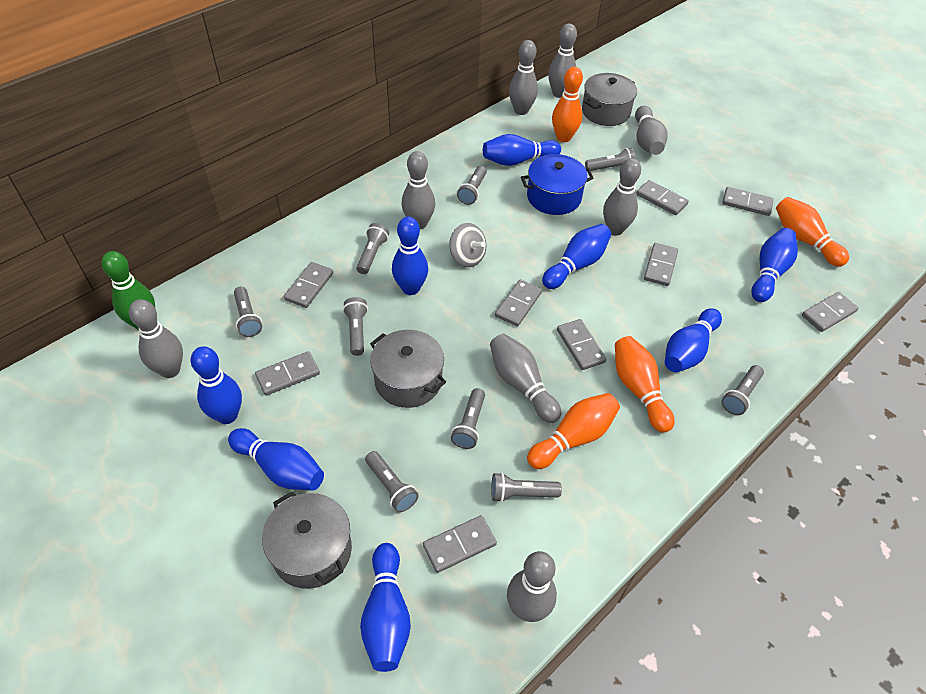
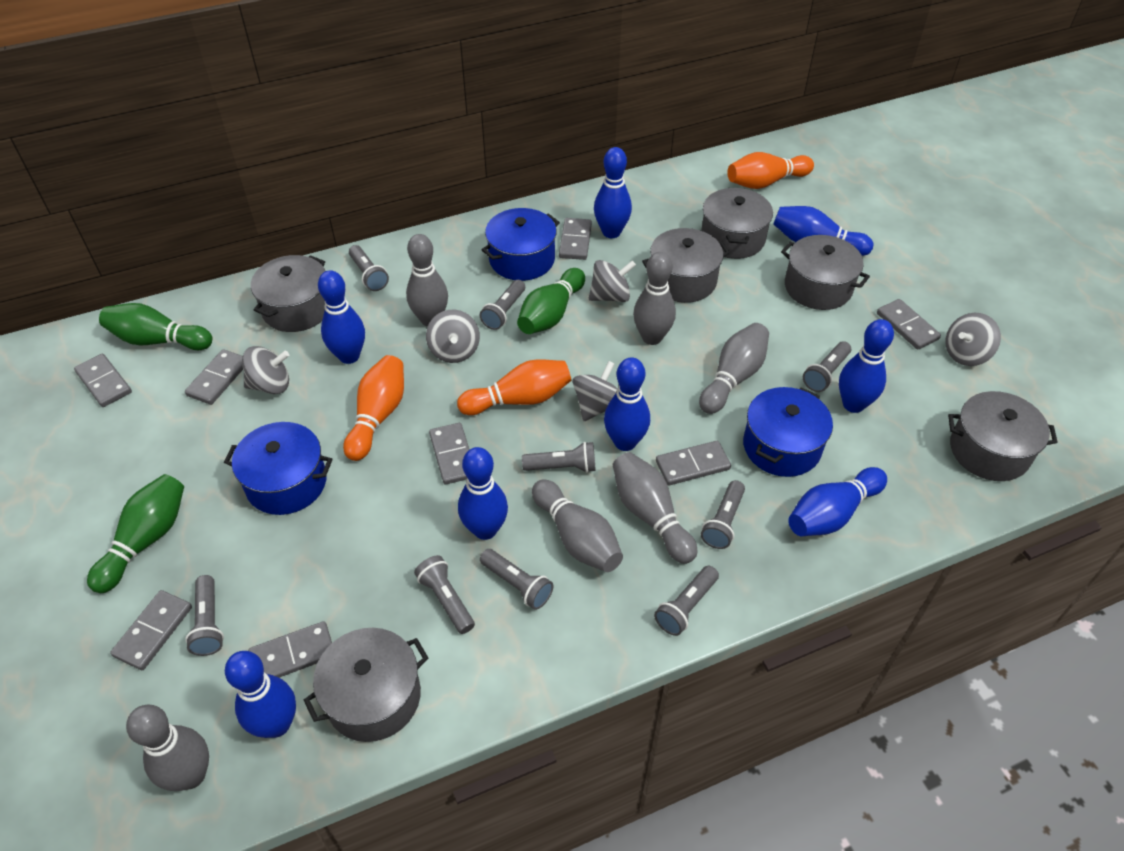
blue pot: [521,154,593,215] = 1 -> [224,422,332,515] [481,208,560,281] [743,387,833,477] = 3
green bowling pin: [101,251,155,330] = 1 -> [87,474,184,593] [99,303,212,350] [517,268,585,334] = 3
grey bowling pin: [129,299,183,378] [401,151,435,229] [490,334,561,423] [507,551,557,622] [509,40,538,115] [548,23,577,98] [603,158,641,236] [635,106,668,155] = 8 -> [126,705,209,791] [406,234,448,327] [532,480,623,572] [613,452,697,564] [633,252,676,345] [699,323,769,414] = 6
grey domino: [255,351,320,396] [284,262,333,308] [423,515,497,573] [495,279,542,326] [557,319,607,370] [636,180,689,215] [644,243,678,286] [722,187,774,216] [802,292,858,332] = 9 -> [74,354,132,407] [110,590,192,670] [185,349,243,405] [248,621,332,678] [429,423,470,484] [559,218,592,260] [656,441,731,485] [877,299,941,350] = 8
grey pot: [262,491,352,589] [370,330,446,408] [582,73,637,126] = 3 -> [251,255,325,332] [304,628,428,742] [642,228,730,303] [701,188,773,259] [781,235,870,310] [948,391,1058,481] = 6
grey spinning top: [449,223,486,267] = 1 -> [242,346,289,394] [426,310,480,363] [573,361,617,421] [589,260,636,302] [945,313,1001,366] = 5
orange bowling pin: [527,393,620,469] [552,67,583,142] [615,336,675,433] [776,197,849,267] = 4 -> [343,355,404,461] [457,359,571,415] [727,152,814,189] = 3

